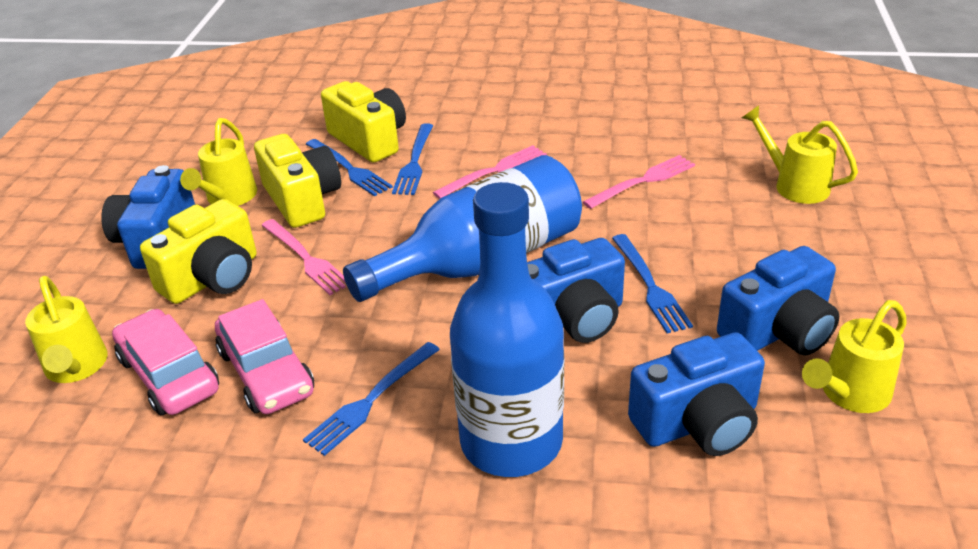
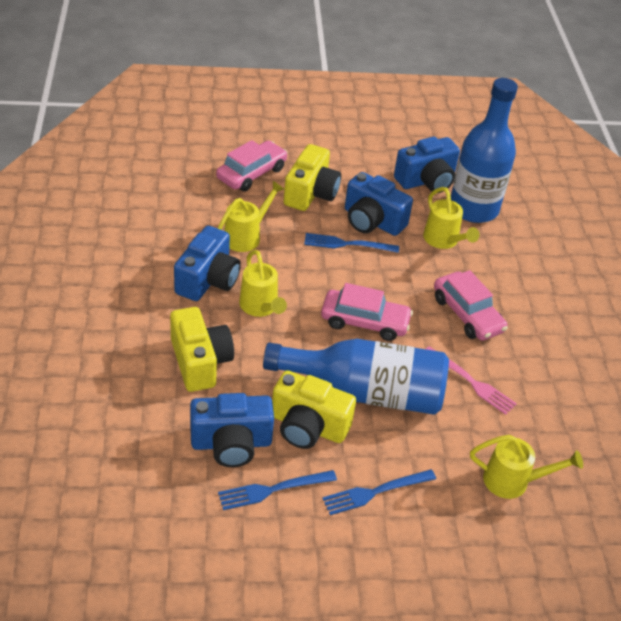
blue fork: [303,342,440,456] [306,139,393,196] [392,123,433,195] [612,234,693,333] = 4 -> [218,470,337,510] [304,233,399,253] [322,469,436,515] = 3
pink car: [112,309,219,415] [215,299,314,414] = 2 -> [216,140,288,191] [321,283,413,341] [434,270,508,341] = 3
pink fork: [261,219,346,295] [433,145,547,199] [583,155,695,209] = 3 -> [426,346,517,415] = 1

